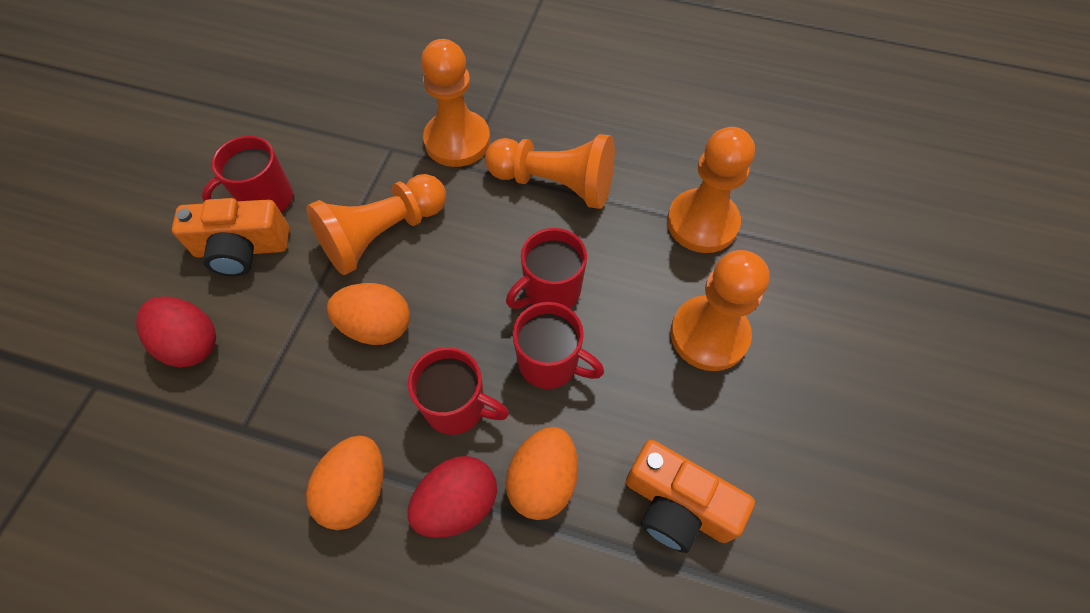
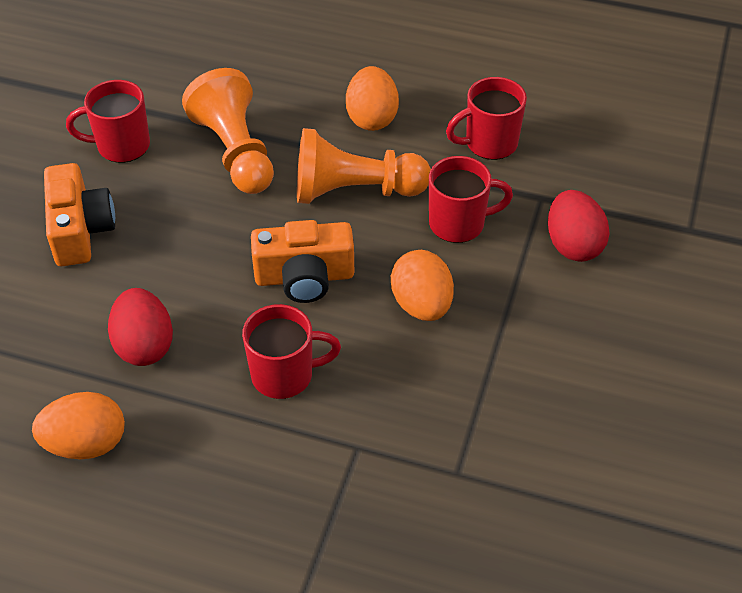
orange pawn: [306,174,446,275] [421,39,490,167] [485,134,615,209] [667,127,755,253] [671,250,770,371] = 5 -> [182,68,274,194] [297,128,431,204] = 2

